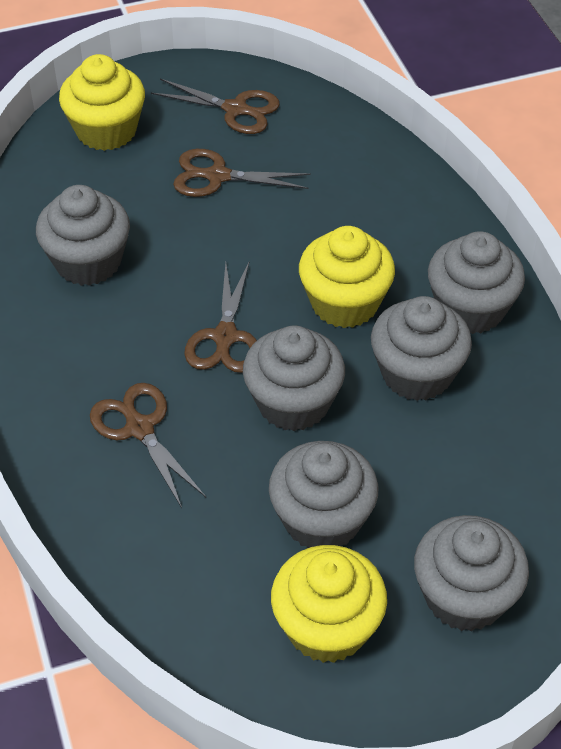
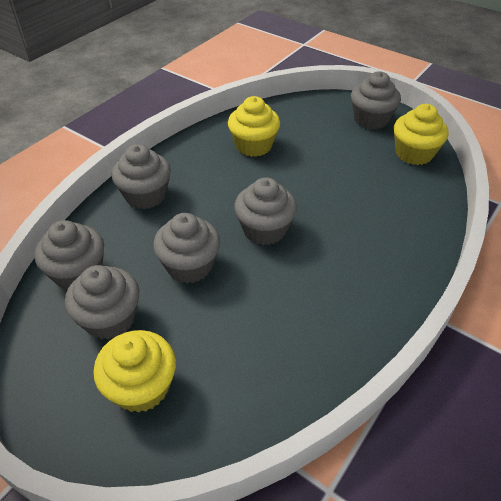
brown scissors: [90,383,206,508] [151,79,280,134] [173,149,311,197] [184,260,257,373] = 4 -> none = 0

